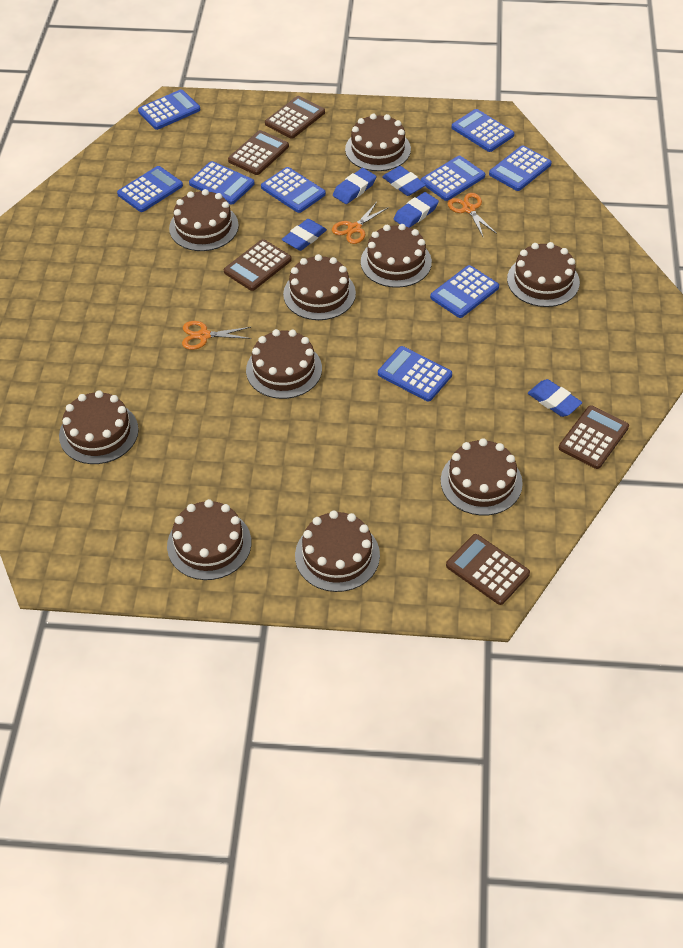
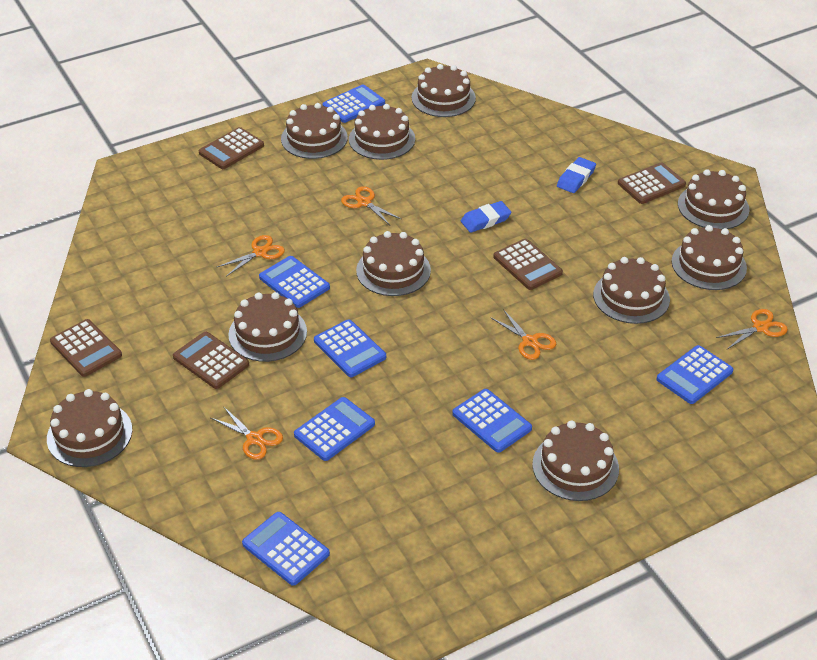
blue calculator: [117,166,183,212] [138,89,200,130] [189,161,255,204] [261,167,326,213] [378,346,452,402] [421,156,485,201] [430,265,499,318] [452,109,514,152] [489,146,552,191] = 9 -> [242,512,330,586] [259,256,330,308] [294,397,375,461] [314,319,386,377] [322,85,385,123] [452,389,532,453] [656,345,733,404] = 7
blue eraser: [282,219,327,251] [333,168,376,204] [382,166,426,196] [394,192,439,228] [528,379,582,417] = 5 -> [461,201,511,233] [557,157,596,193] = 2
orange scissors: [182,321,251,350] [332,202,389,244] [448,193,497,236] = 3 -> [211,406,283,460] [217,235,285,276] [341,186,401,225] [490,309,556,360] [716,309,788,349] = 5

